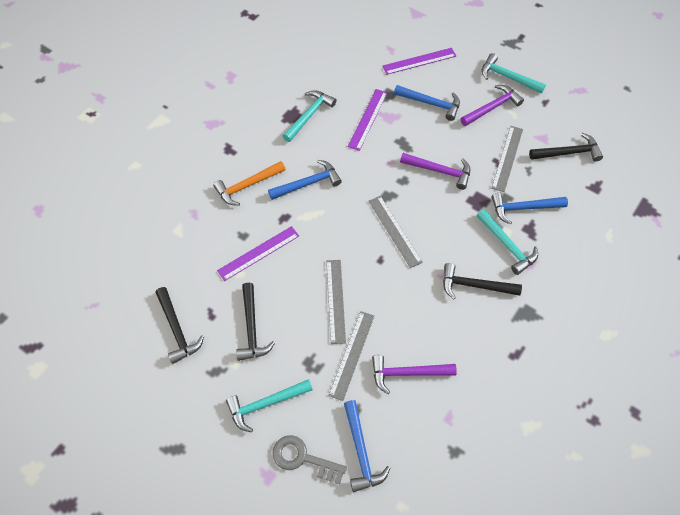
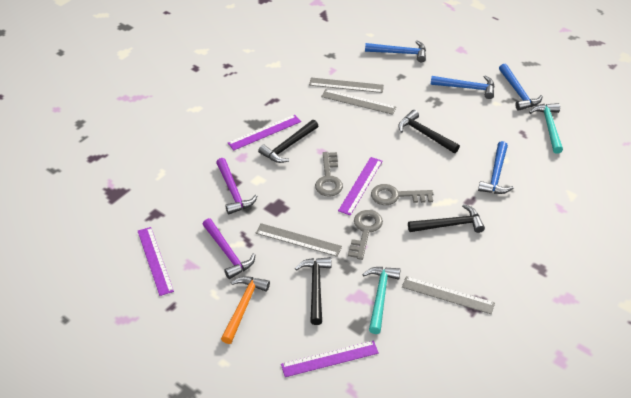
grey key: [272,435,347,484] = 1 -> [315,152,343,197] [348,210,383,260] [371,184,433,205] = 3
purple hammer: [372,355,457,394] [400,153,470,190] [461,85,524,126] = 3 -> [202,218,255,279] [216,158,258,215] = 2
purple ruler: [217,226,299,281] [348,89,388,151] [383,48,456,75] = 3 -> [138,227,174,296] [228,115,301,151] [281,340,379,377] [338,157,382,215] = 4
turquoise hammer: [226,379,313,433] [283,90,337,142] [477,209,538,275] [482,53,546,94] = 4 -> [362,267,401,334] [529,103,563,154] = 2

